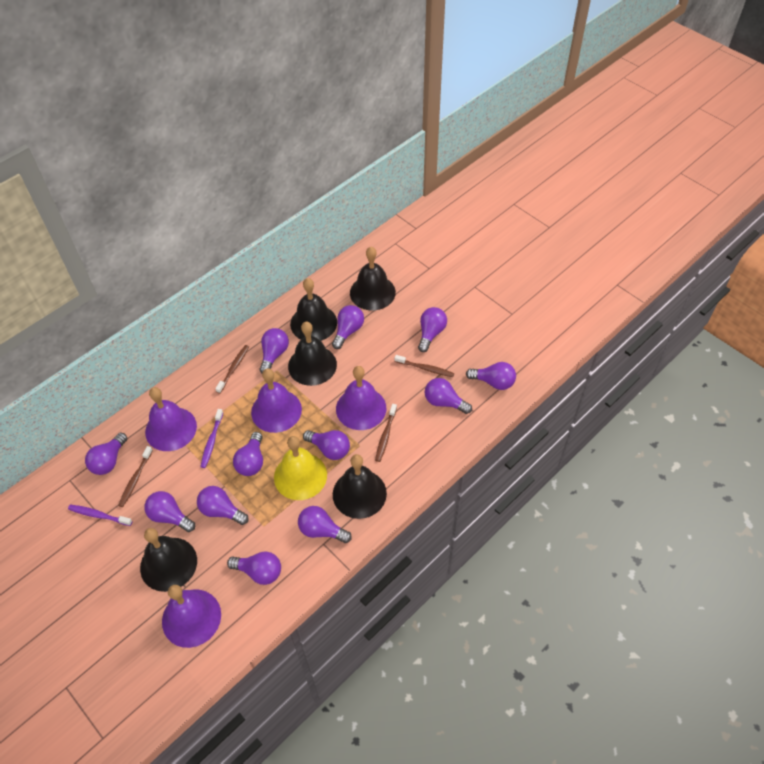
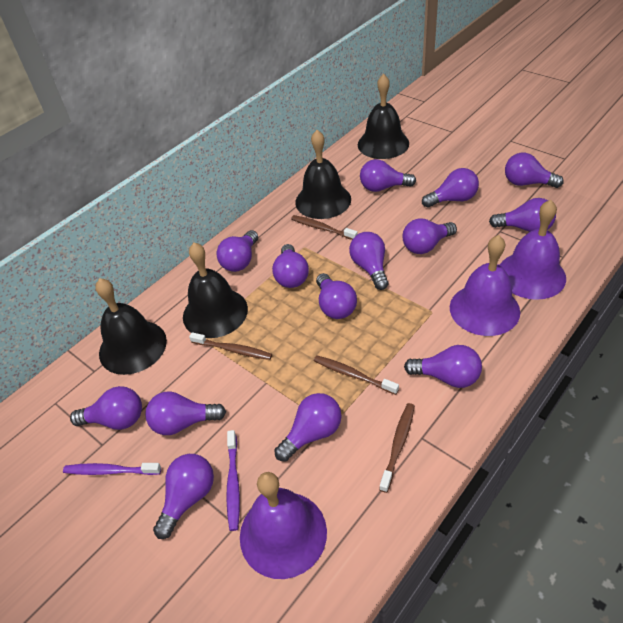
black bell: [140,528,197,592] [288,321,337,386] [290,278,337,341] [333,454,387,519] [350,247,396,310] = 5 -> [95,278,167,375] [183,243,248,338] [295,130,351,219] [358,74,409,159] = 4
purple bell: [145,387,197,451] [162,585,221,648] [251,368,302,433] [336,366,386,430] = 4 -> [240,472,327,579] [450,235,520,336] [500,200,566,300] = 3
purple light bulb: [85,433,127,475] [144,491,195,532] [197,486,249,525] [227,551,281,585] [233,432,263,476] [260,328,289,373] [298,506,352,543] [303,430,350,460] [332,305,364,349] [418,307,447,352] [425,378,472,414] [466,362,516,390] = 12 -> [70,386,142,430] [145,391,226,435] [153,454,214,539] [217,230,258,272] [272,244,309,288] [274,393,342,462] [316,273,357,319] [349,232,389,290] [360,159,416,192] [403,219,457,254] [404,345,482,388] [422,168,479,208] [489,198,556,232] [505,153,564,188] = 14
yellow bell: [274,436,327,500] = 1 -> none = 0

